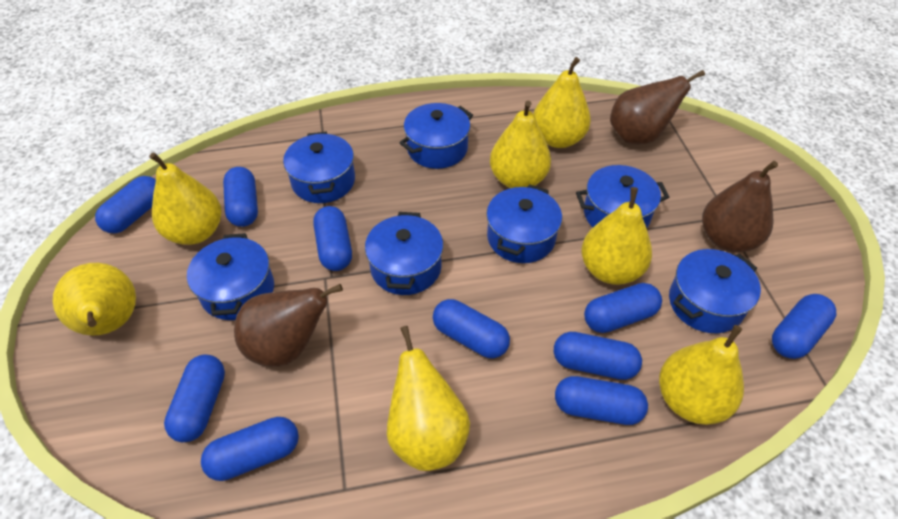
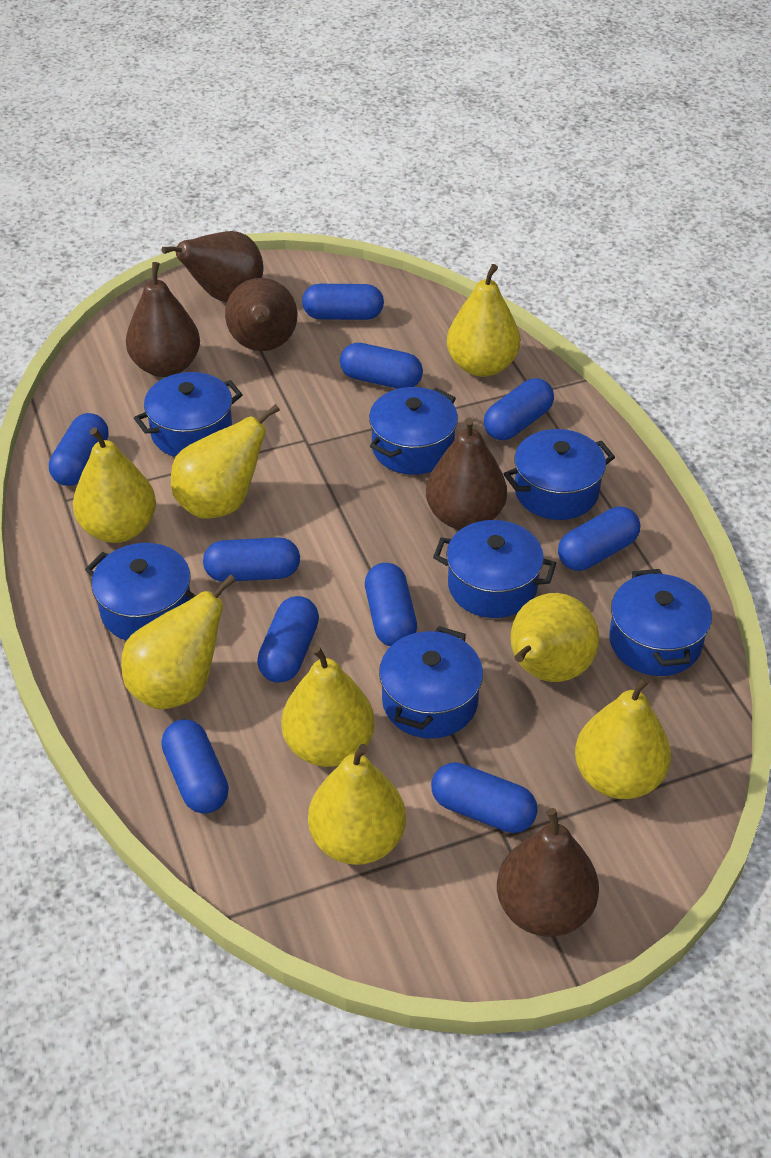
brown pear: [234,284,343,367] [610,70,705,144] [702,161,778,252] = 3 -> [126,262,200,377] [162,231,263,302] [225,278,297,351] [426,418,507,530] [497,808,599,937] = 5
yellow pear: [53,263,136,336] [149,152,222,245] [387,326,470,471] [490,101,551,188] [533,57,591,148] [581,187,652,285] [659,325,744,425] = 7 -> [73,428,156,543] [121,574,236,709] [171,404,280,519] [281,645,375,767] [308,744,406,865] [447,264,520,377] [511,593,599,682] [575,676,671,799] = 8

